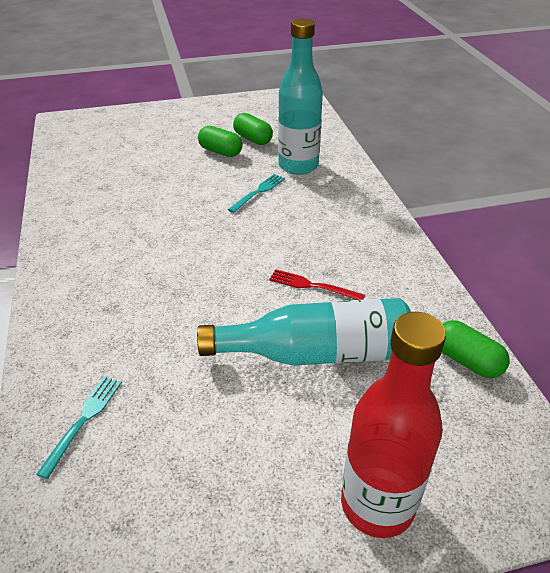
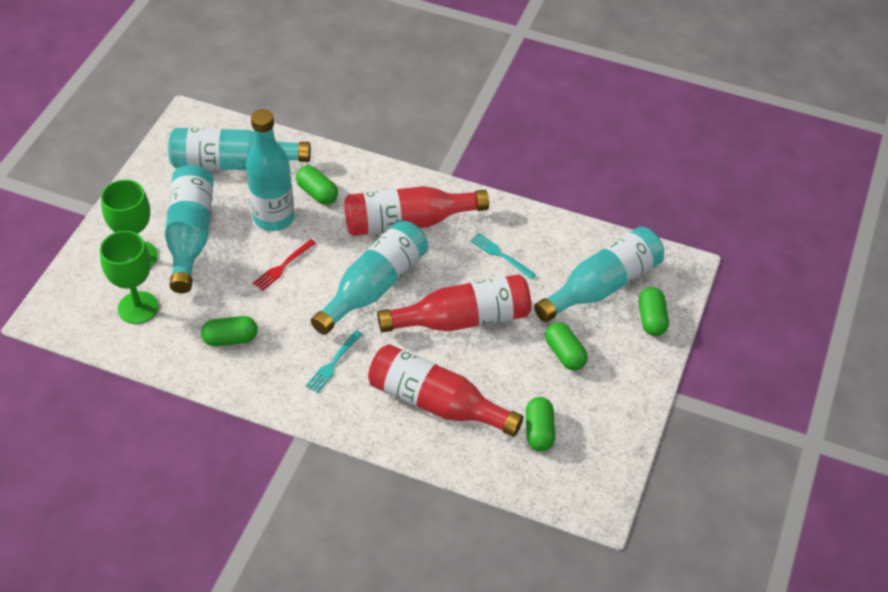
green capsule: [198,126,242,157] [233,113,273,145] [442,320,510,378] = 3 -> [201,316,258,346] [296,166,338,205] [526,397,555,451] [545,322,588,370] [639,287,669,336] = 5
green goblet: none = 0 -> [100,231,159,324] [101,179,158,267] = 2
red bottle: [341,312,446,538] = 1 -> [344,186,489,236] [368,344,523,437] [377,274,531,333] = 3
turquoise bottle: [197,298,411,366] [278,18,323,175] = 2 -> [165,165,214,293] [168,128,311,170] [246,109,295,231] [311,220,428,335] [534,227,664,322] = 5

